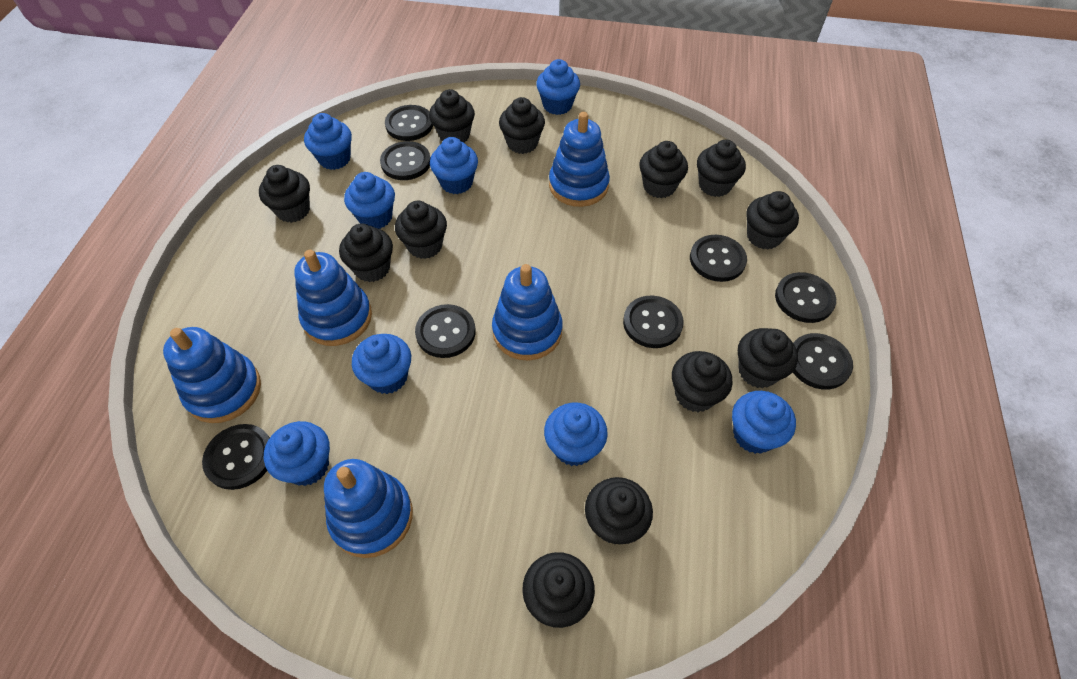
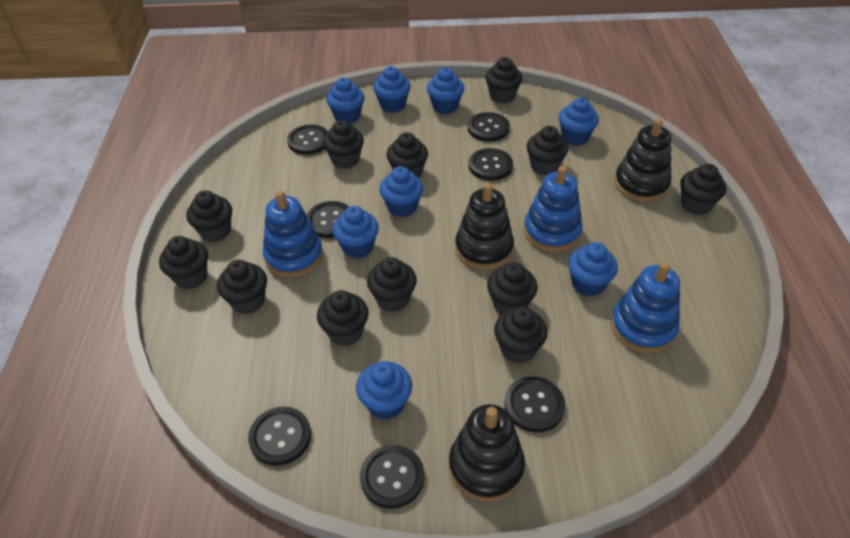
black button: [202,424,270,490] [380,141,430,180] [385,105,433,141] [415,304,476,358] [623,296,684,348] [690,235,747,282] [775,272,836,323] [793,333,853,390] = 8 -> [248,406,311,466] [287,125,328,155] [307,201,349,238] [360,445,424,509] [468,112,510,142] [469,148,513,181] [504,377,565,432] = 7
black stacking toy: none = 0 -> [449,404,525,502] [455,183,514,270] [614,119,671,202] = 3
blue stacking toy: [163,327,261,423] [294,250,372,346] [324,459,413,558] [492,264,563,360] [549,112,610,207] = 5 -> [263,191,323,277] [524,166,583,252] [611,262,680,353] = 3

